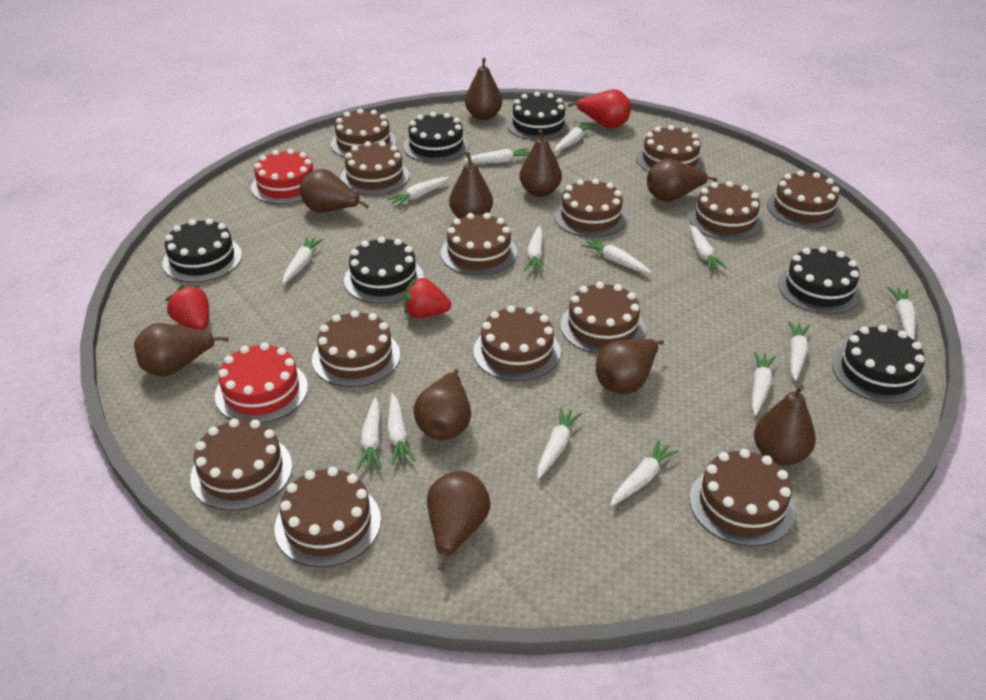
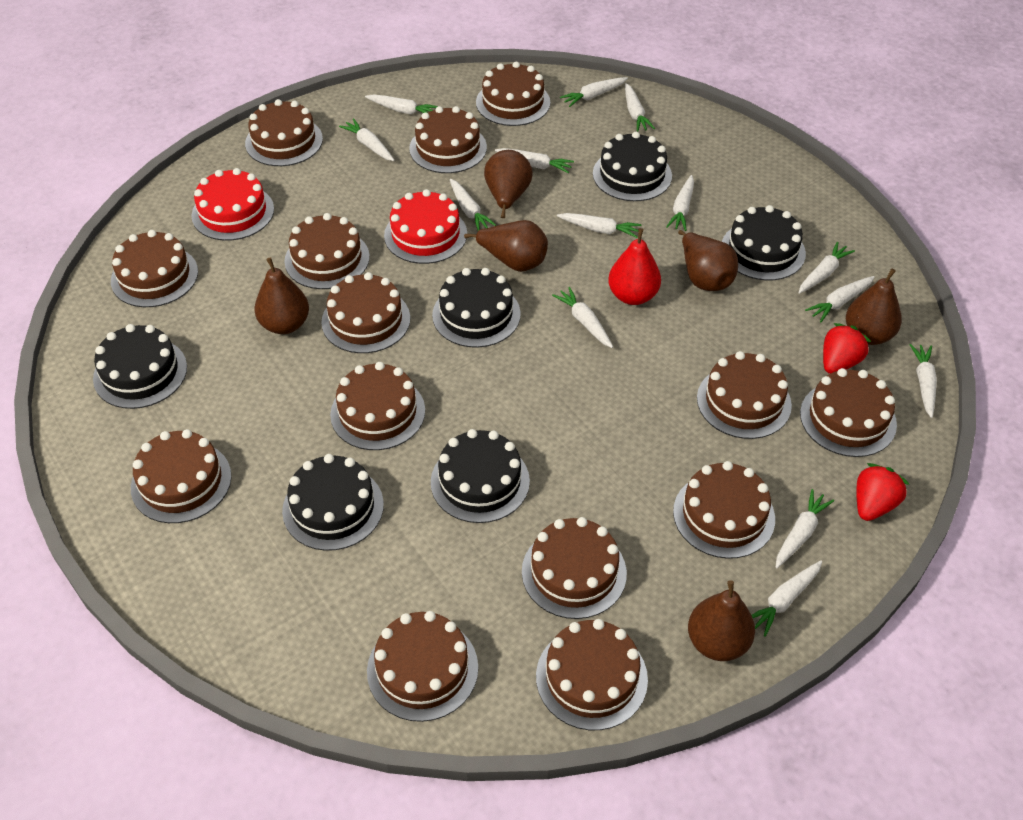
brown cake: [190,419,292,511] [275,467,381,567] [312,310,400,387] [331,109,396,157] [340,141,409,195] [441,213,517,276] [473,305,561,381] [554,178,627,238] [560,282,645,354] [636,125,704,172] [689,181,763,241] [690,449,795,546] [767,170,841,229] = 13 -> [111,230,198,307] [131,429,232,523] [245,99,323,166] [284,213,370,289] [321,272,410,353] [330,362,425,450] [367,611,478,722] [409,106,487,173] [476,62,550,126] [522,517,627,619] [536,619,648,730] [673,461,775,559] [697,351,792,439] [800,368,897,457] = 14
brown pear: [134,323,229,377] [299,169,369,213] [413,369,471,440] [427,471,491,570] [449,152,493,219] [465,58,502,120] [520,129,562,197] [596,339,664,394] [647,158,718,202] [754,385,816,465] = 10 -> [255,257,309,334] [464,220,548,272] [484,150,533,218] [678,230,738,291] [688,580,755,661] [846,268,902,345] = 6

